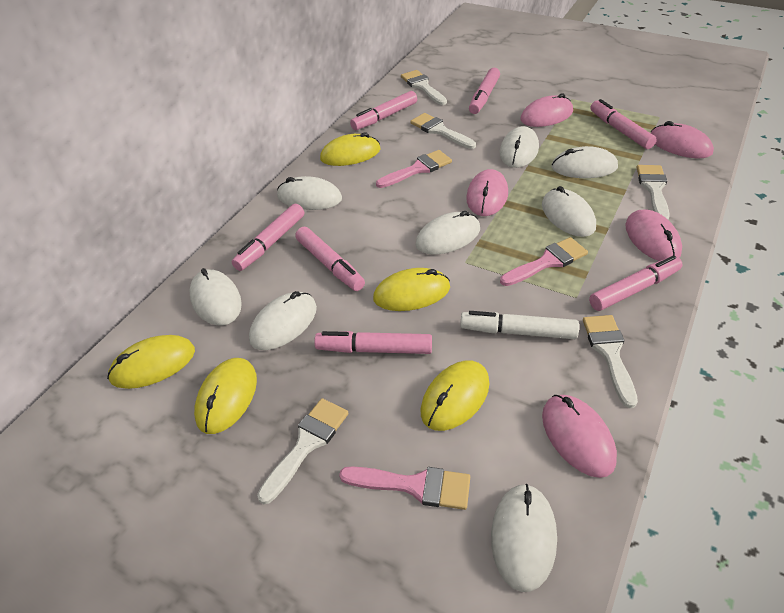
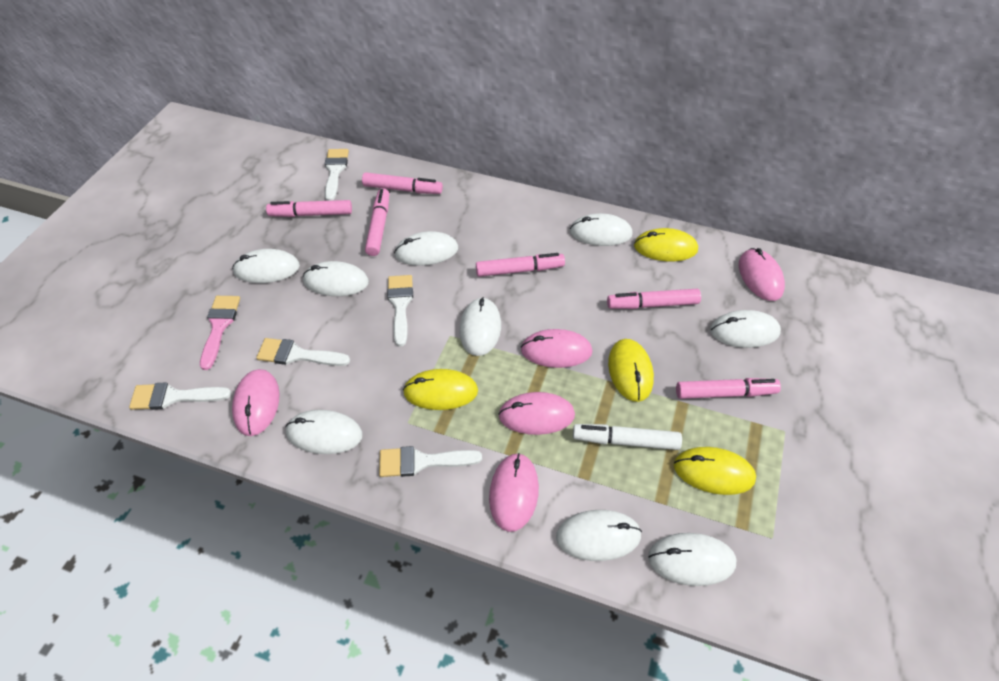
pink brush: [339,466,470,510] [376,150,452,188] [500,237,588,286] = 3 -> [200,296,240,370] = 1
pink marker: [232,204,304,271] [295,227,365,291] [314,331,432,354] [350,91,417,130] [469,68,500,114] [589,255,683,311] [590,99,657,149] = 7 -> [266,200,352,217] [362,172,443,194] [365,189,389,256] [476,253,565,277] [607,289,701,309] [676,378,781,399] = 6
white mouse: [189,268,242,326] [249,291,317,350] [277,176,342,210] [416,211,480,255] [491,484,557,592] [500,126,539,168] [542,186,596,237] [552,146,618,178] = 8 -> [232,249,300,283] [286,410,362,454] [303,261,369,296] [394,231,458,266] [460,297,501,356] [556,510,642,561] [570,213,633,246] [648,533,736,586] [710,310,781,348] = 9
yellow mouse: [107,335,195,389] [194,358,257,434] [320,132,381,166] [373,268,450,311] [420,360,489,431] = 5 -> [403,369,478,410] [608,339,654,402] [634,228,698,261] [674,447,756,495] = 4

